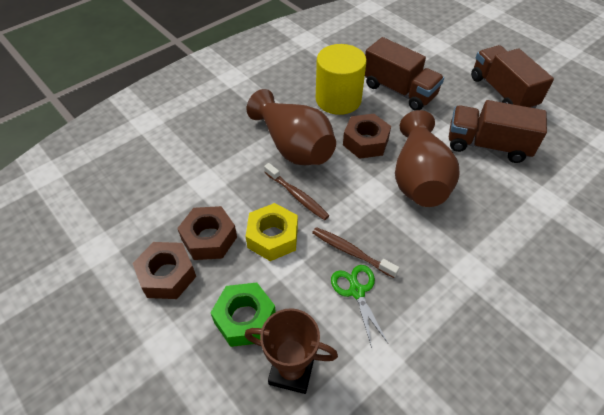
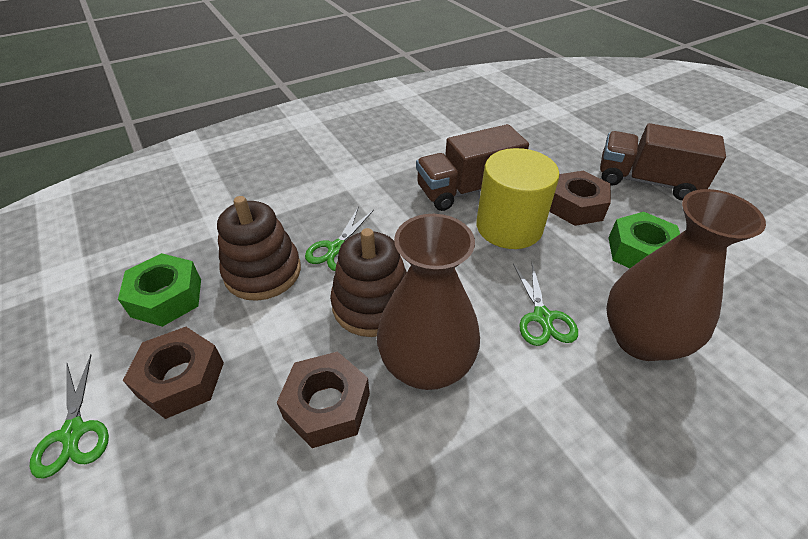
brown stacking toy: none = 0 -> [217,196,301,301] [330,228,407,337] = 2
brown toothbrush: [264,163,330,220] [312,227,399,278] = 2 -> none = 0
brown trophy: [245,308,338,394] = 1 -> none = 0
brown truck: [365,37,444,111] [449,100,547,163] [471,45,554,108] = 3 -> [416,124,529,211] [600,123,726,200] = 2
green nut: [210,283,276,347] = 1 -> [118,253,201,327] [608,212,680,268] = 2
green scissors: [331,265,388,348] = 1 -> [30,355,109,478] [305,206,374,271] [513,263,578,346] = 3
yellow nut: [246,203,298,261] = 1 -> none = 0

